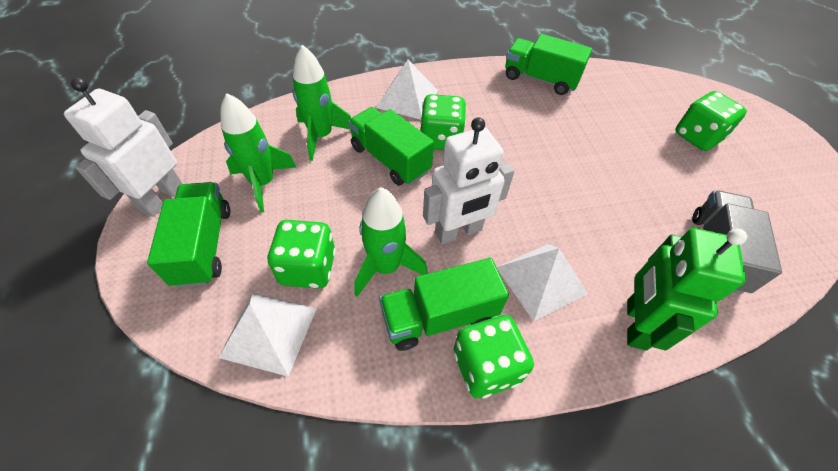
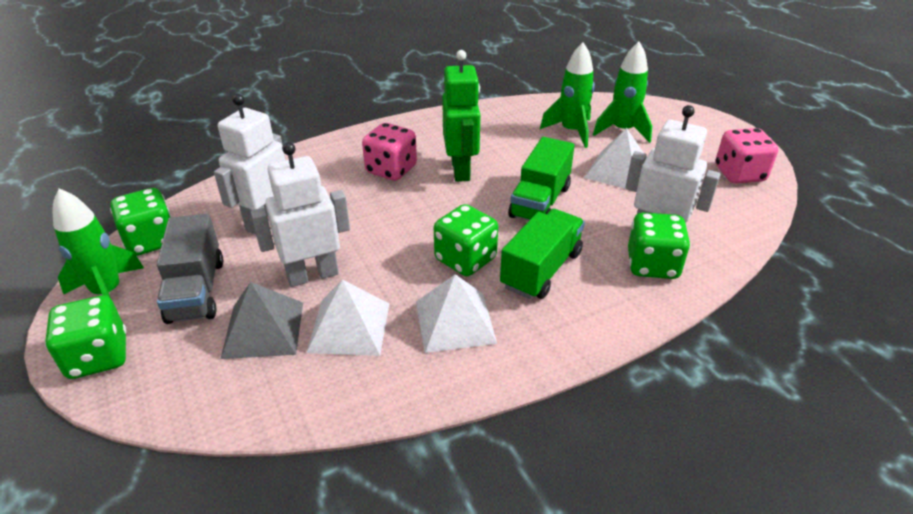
green truck: [147,182,230,288] [348,107,434,186] [379,258,509,351] [505,34,592,95] = 4 -> [500,209,585,299] [508,137,575,221] = 2
grey pyramid: none = 0 -> [220,282,303,359] = 1
pink dice: none = 0 -> [362,123,417,181] [716,128,778,184] = 2
white robot: [64,78,183,217] [423,117,514,245] = 2 -> [214,94,285,234] [251,142,350,287] [625,105,720,224] = 3

